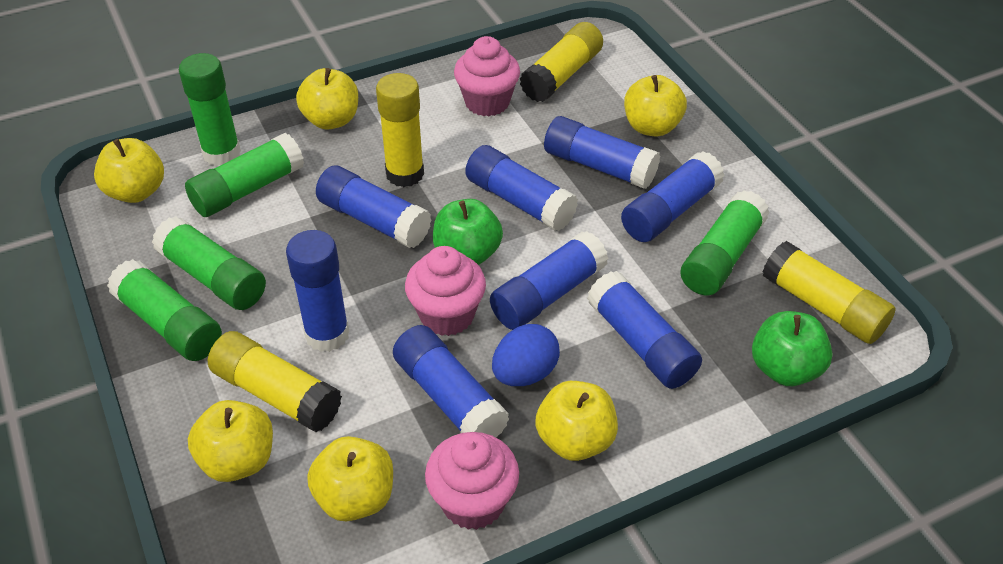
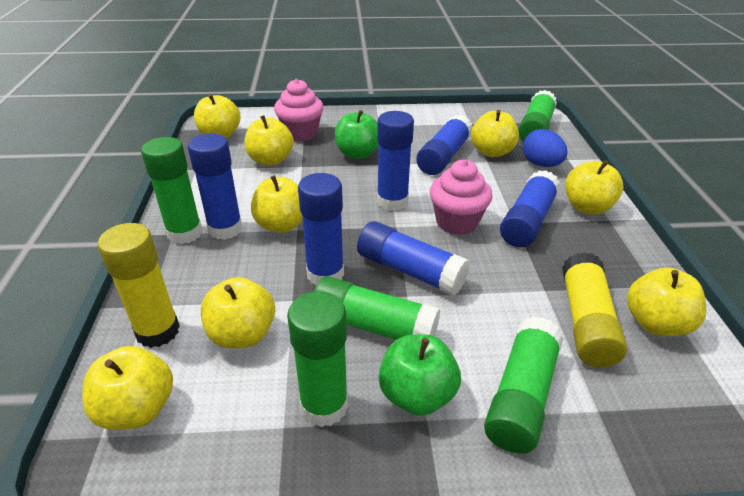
blue glue stick: [286,230,350,352] [316,165,432,248] [393,325,509,438] [465,145,578,231] [490,231,609,330] [544,116,660,189] [587,271,702,389] [621,151,725,242] = 8 -> [188,133,243,240] [298,173,344,286] [357,221,470,296] [377,111,414,211] [416,115,472,175] [500,170,560,247] = 6
pink cupcake: [405,246,486,336] [425,432,519,530] [454,36,520,116] = 3 -> [274,79,323,142] [430,159,493,235] = 2
yellow apple: [94,138,164,203] [188,400,273,482] [296,68,358,130] [307,436,393,521] [535,381,618,461] [624,75,687,136] = 6 -> [82,346,173,430] [194,94,240,139] [201,277,275,348] [245,115,294,166] [251,175,303,233] [471,110,519,157] [565,160,624,215] [627,267,706,336] = 8
yellow glue stick: [208,331,342,432] [376,73,424,187] [520,22,603,102] [763,241,896,344] = 4 -> [98,223,180,348] [562,252,627,367] = 2

